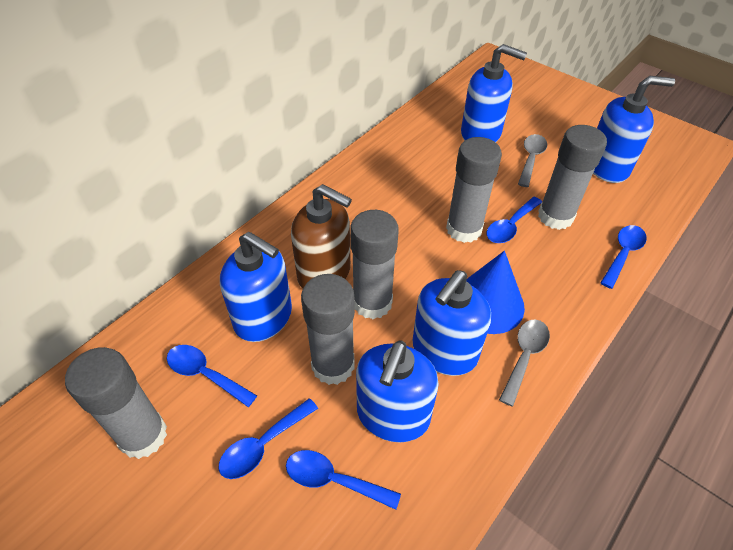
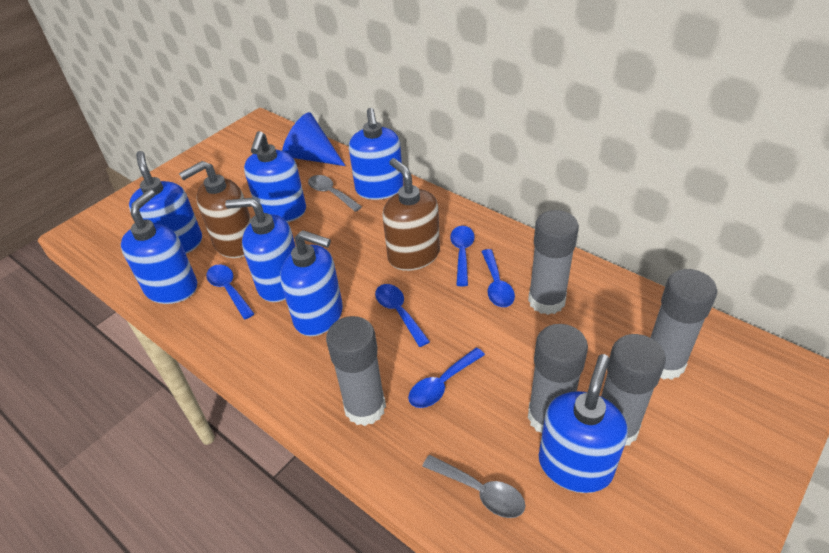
blue soap dispenser: [220,232,292,342] [356,341,439,442] [413,270,491,376] [461,44,527,142] [593,76,675,183] = 5 -> [121,190,197,304] [129,151,202,254] [225,198,296,302] [244,131,306,222] [280,230,343,336] [349,108,404,200] [539,354,628,493] = 7
brown soap dispenser: [291,184,352,288] = 1 -> [179,161,251,258] [382,158,440,271] = 2

